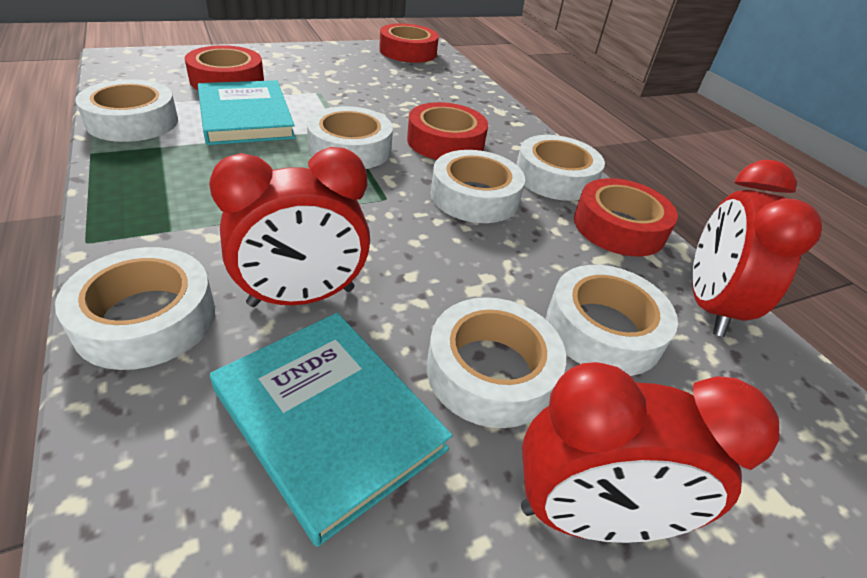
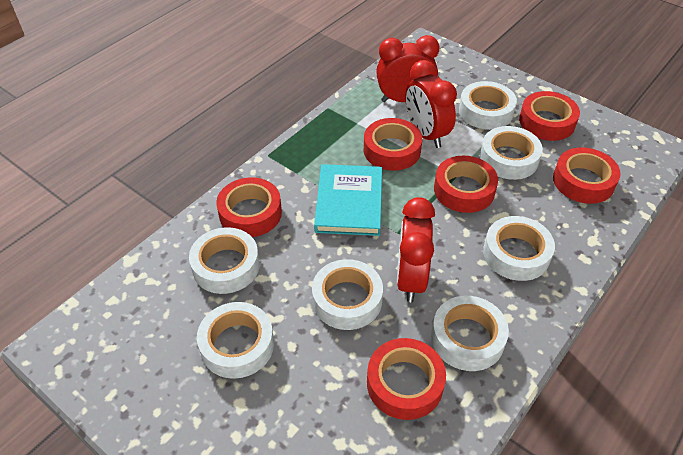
red tape: [185,45,264,90] [379,23,439,63] [407,102,488,160] [574,178,678,256] = 4 -> [216,177,282,237] [364,118,422,171] [367,338,446,420] [434,156,498,213] [519,91,580,141] [553,147,621,204] = 6
turquoise book: [198,80,296,145] [210,313,453,547] = 2 -> [314,164,382,236] = 1

